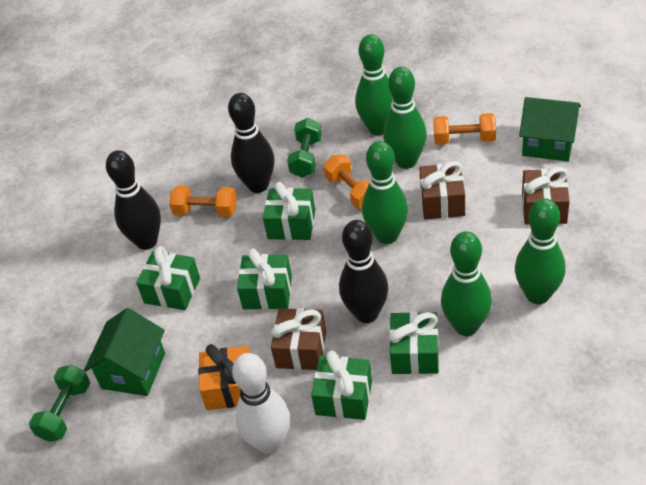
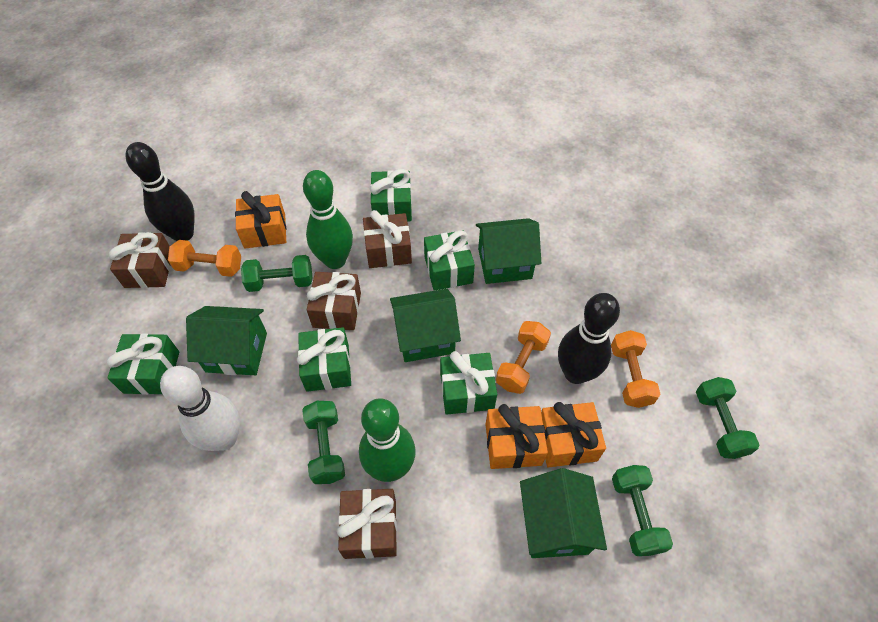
black bowling pin: [106,150,161,250] [228,93,274,193] [339,220,389,323] = 3 -> [126,142,195,241] [558,293,620,384] = 2
brown gift: [271,308,326,370] [419,161,465,219] [522,167,570,224] = 3 -> [109,232,171,288] [307,272,361,330] [337,489,397,559] [363,210,412,268] = 4
green bowling pin: [355,34,393,135] [362,141,408,244] [383,67,427,169] [441,231,492,336] [515,199,566,304] = 5 -> [303,170,353,269] [359,398,416,482] = 2
green dumbbell: [29,365,90,442] [287,118,322,177] = 2 -> [241,255,312,292] [302,401,345,484] [612,465,673,556] [696,377,759,459] = 4
green house: [84,308,165,396] [519,97,581,161] = 2 -> [186,306,267,375] [390,289,461,362] [476,218,541,284] [520,468,607,558] = 4
orange gift: [198,344,250,410] = 1 -> [235,191,286,249] [485,404,548,469] [541,402,606,467] = 3

